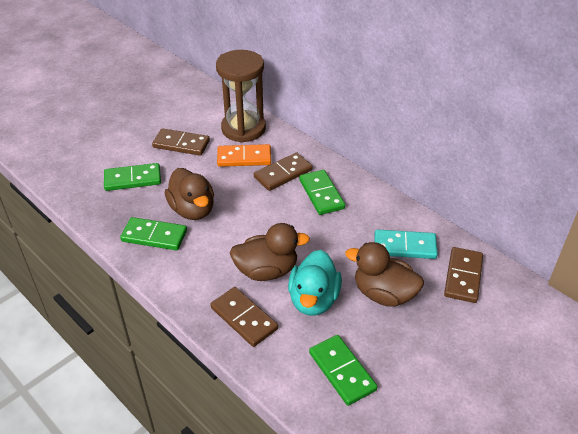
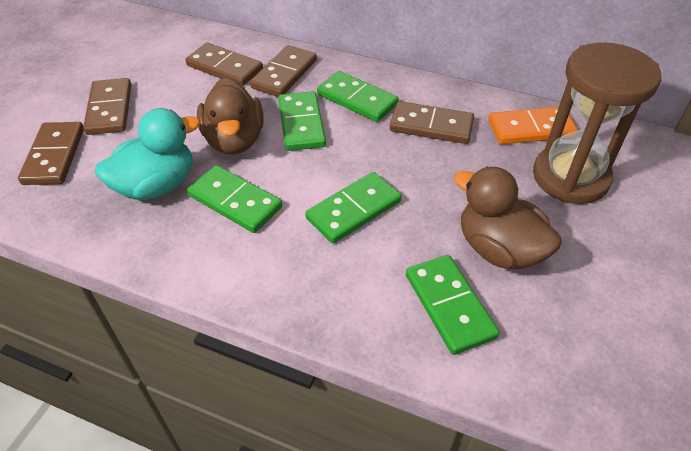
brown domino: [152,128,210,156] [210,287,278,347] [254,152,313,191] [444,247,483,303] = 4 -> [18,122,84,185] [83,78,131,135] [185,43,263,86] [250,45,317,97] [390,101,474,144] = 5
brown duck: [165,168,214,220] [230,223,310,281] [345,242,424,307] = 3 -> [197,77,264,154] [454,167,562,269] = 2
green domino: [104,163,161,191] [120,217,187,250] [299,170,345,215] [309,335,378,406] = 4 -> [187,165,282,233] [278,91,326,151] [305,172,402,244] [317,71,399,122] [406,255,500,355] = 5
turquoise domino: [375,229,438,259] = 1 -> none = 0

